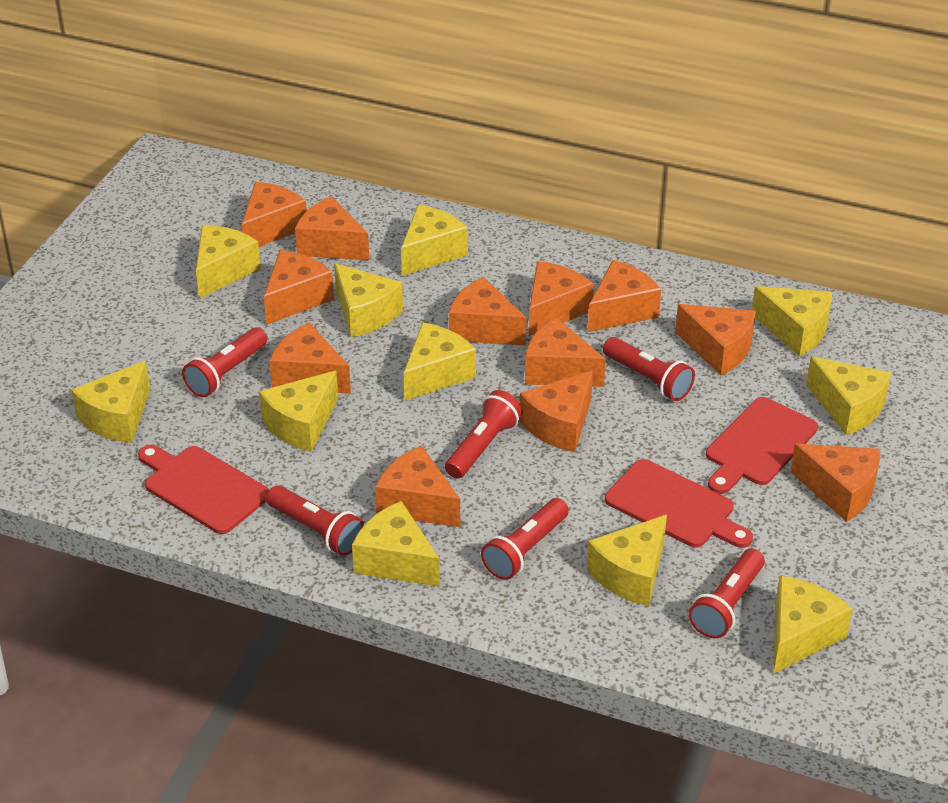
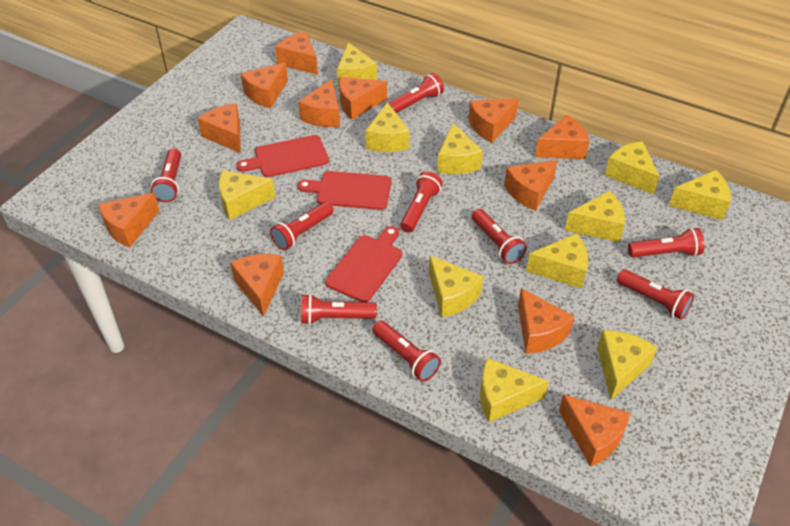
red flashlight: [182,328,267,397] [266,485,364,556] [445,390,523,479] [481,498,569,580] [603,337,695,401] [688,549,765,638] = 6 -> [151,148,181,202] [270,202,334,250] [301,294,377,325] [372,321,441,382] [389,73,444,113] [400,171,443,233] [472,209,527,264] [617,269,694,320] [628,228,704,257] = 9

